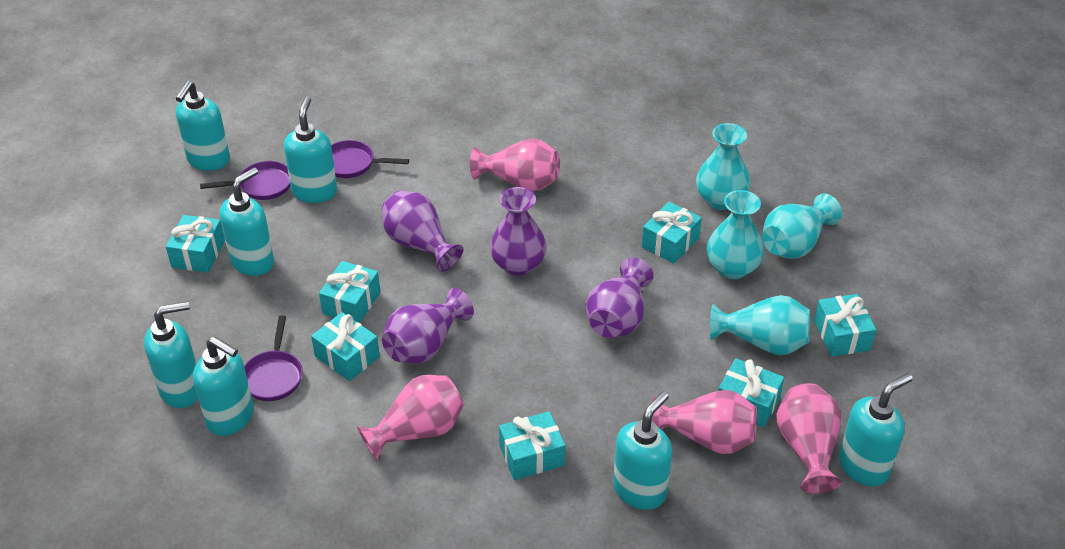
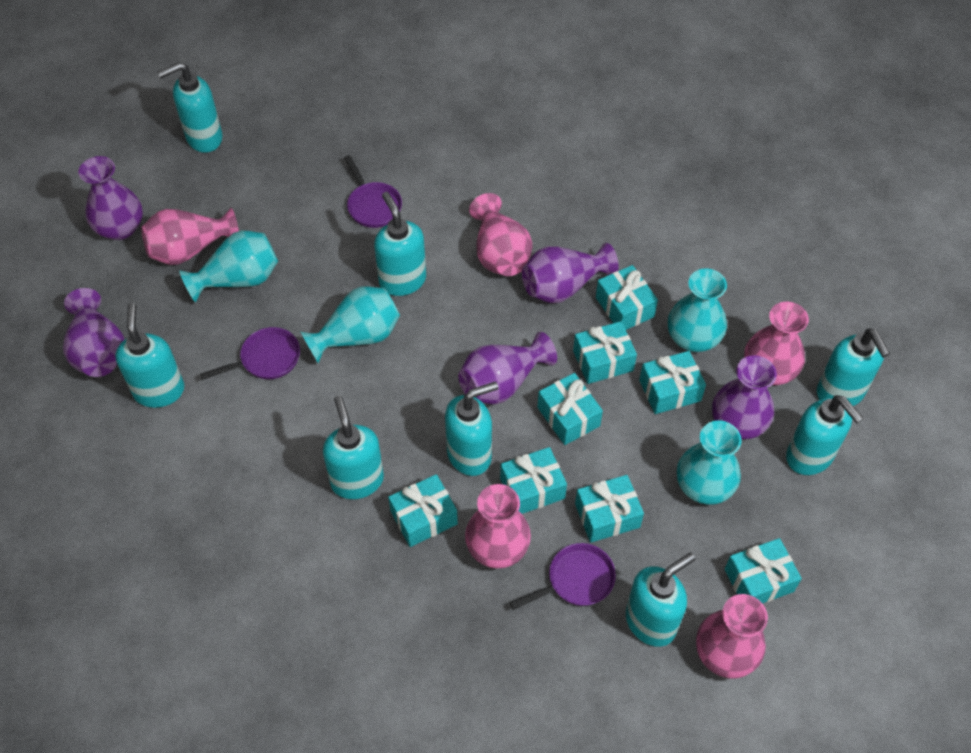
pink vase: [357,375,464,461] [470,138,560,191] [651,390,757,454] [777,383,842,493] = 4 -> [141,208,239,265] [465,484,531,568] [469,193,532,276] [696,594,768,679] [744,302,809,385] = 5
purple vase: [382,191,463,272] [382,288,474,364] [490,187,547,276] [585,257,654,338] = 4 -> [63,288,125,377] [79,156,143,240] [458,332,557,404] [522,243,618,303] [712,355,777,439] = 5
turquoise gift: [166,215,225,273] [311,312,380,381] [319,261,380,323] [499,411,566,480] [642,201,702,264] [718,358,784,427] [814,294,876,357] = 7 -> [388,474,458,547] [500,447,567,514] [537,373,603,445] [573,321,637,384] [575,475,644,542] [596,265,658,330] [639,351,706,414] [725,538,802,604] = 8
turquoise soap dispenser: [144,301,198,408] [176,81,230,171] [193,337,254,436] [220,168,274,276] [284,97,337,203] [613,392,672,510] [839,373,913,487] = 7 -> [115,303,184,408] [157,62,222,153] [323,396,384,499] [374,192,426,296] [445,382,498,476] [626,553,695,647] [786,395,864,475] [817,328,890,406] = 8

